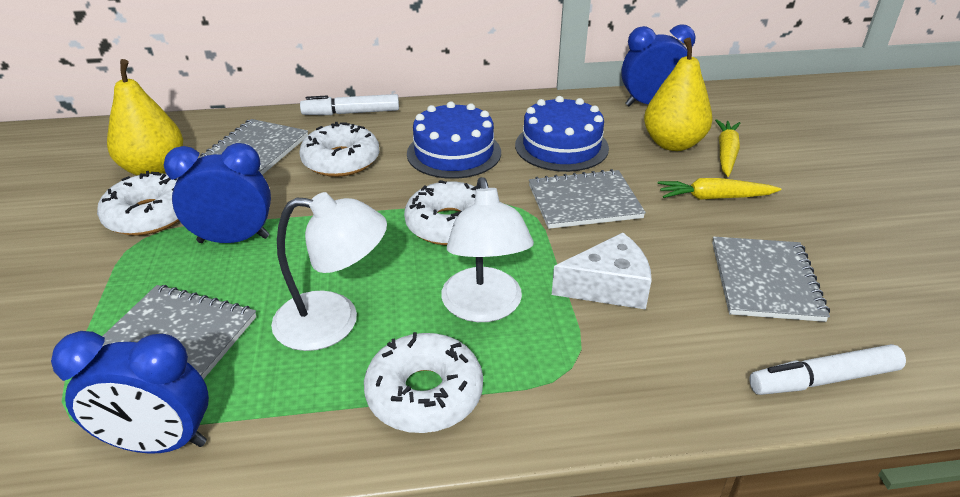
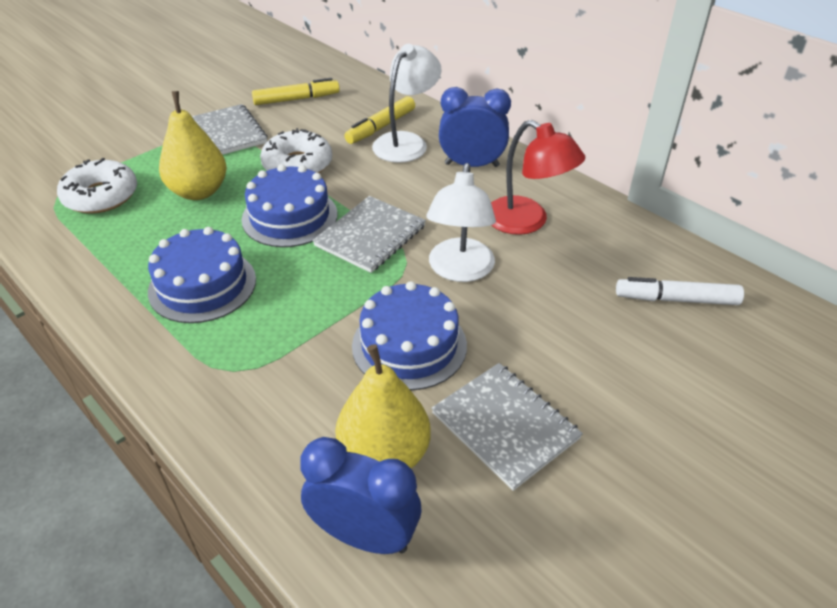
blue cake: [407,101,501,179] [515,96,609,172] = 2 -> [148,227,256,323] [242,164,337,247] [352,281,467,390] = 3
blue clock: [51,331,209,453] [164,143,271,243] [621,25,696,106] = 3 -> [300,437,421,554] [439,87,511,167] = 2
grey notebook: [103,285,256,379] [199,119,308,175] [529,169,646,229] [712,237,830,322] = 4 -> [192,104,268,155] [312,196,426,273] [431,363,583,491] = 3
red lamp: none = 0 -> [491,120,585,235] = 1
white cheese: [552,233,652,310] = 1 -> none = 0
white donut: [97,171,179,236] [299,122,380,177] [364,332,483,433] [404,180,476,245] = 4 -> [57,158,137,214] [260,128,332,173] = 2
white marker: [300,94,399,115] [749,344,906,395] = 2 -> [616,277,744,305] = 1
yellow carrot: [658,178,781,200] [715,119,740,177] = 2 -> none = 0
yellow marker: none = 0 -> [252,78,340,105] [344,96,415,144] = 2

